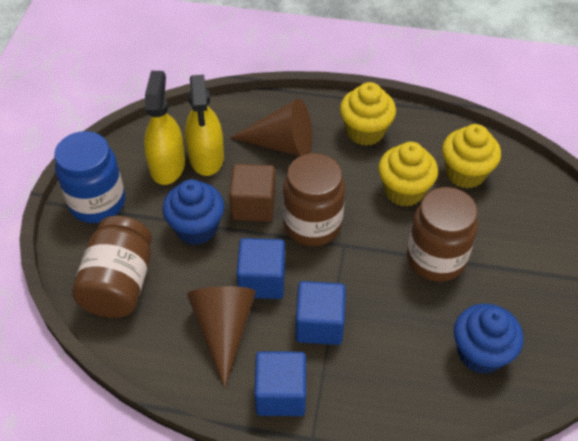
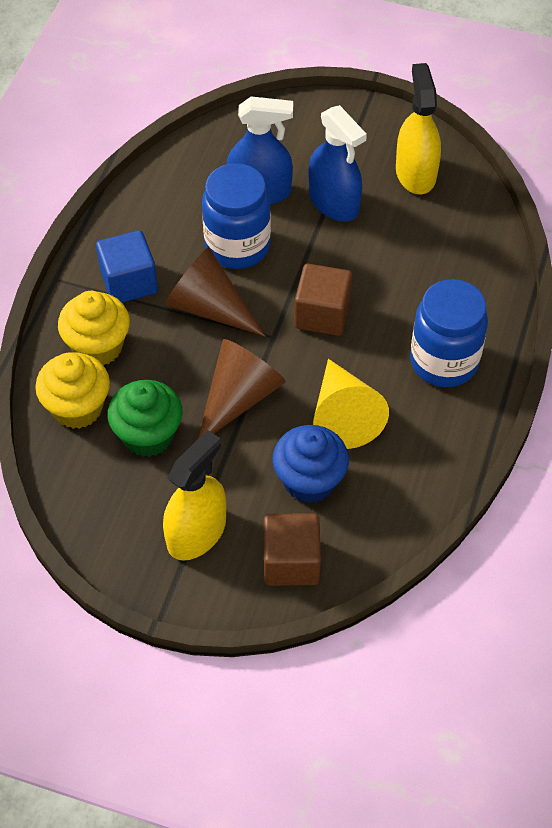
blue cube: [237,238,285,299] [254,351,306,416] [296,281,346,345] = 3 -> [96,230,158,303] = 1
blue cupcake: [162,179,224,245] [454,304,524,374] = 2 -> [272,425,349,503] = 1
blue jar: [54,131,125,223] = 1 -> [202,163,271,269] [410,279,488,387] = 2
blue spray bottle: none = 0 -> [227,97,293,204] [309,105,367,222] = 2
brown cube: [229,164,276,222] = 1 -> [263,513,321,586] [294,264,352,336] = 2
brown jar: [72,216,152,318] [283,153,345,246] [407,187,478,282] = 3 -> none = 0
green cupcake: none = 0 -> [108,380,183,457] = 1
yellow cone: none = 0 -> [313,359,389,449] = 1
yellow cupcake: [340,82,396,146] [379,142,438,207] [442,124,501,188] = 3 -> [35,353,110,429] [58,291,130,366] = 2

